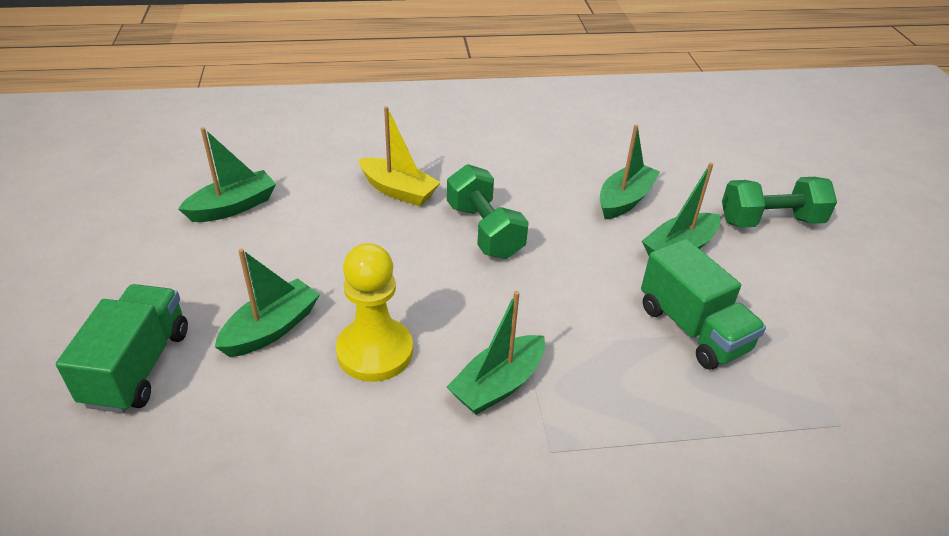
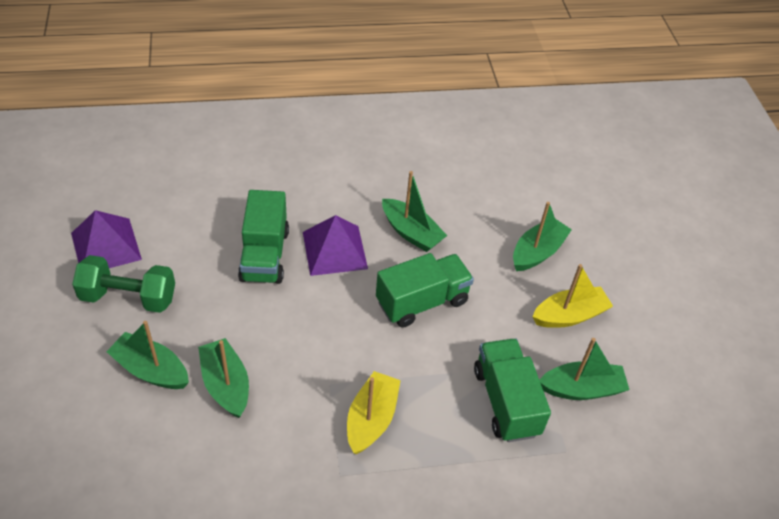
green dumbbell: [447,164,529,259] [722,177,837,228] = 2 -> [72,255,175,313] = 1
green truck: [56,284,188,413] [641,239,766,370] = 2 -> [238,190,289,284] [376,253,474,328] [474,338,551,442] = 3
purple pyramid: none = 0 -> [71,210,142,268] [303,215,368,276] = 2
yellow boat: [359,106,441,206] = 1 -> [347,371,401,455] [532,264,613,328] = 2
yellow pawn: [336,243,413,382] = 1 -> none = 0

